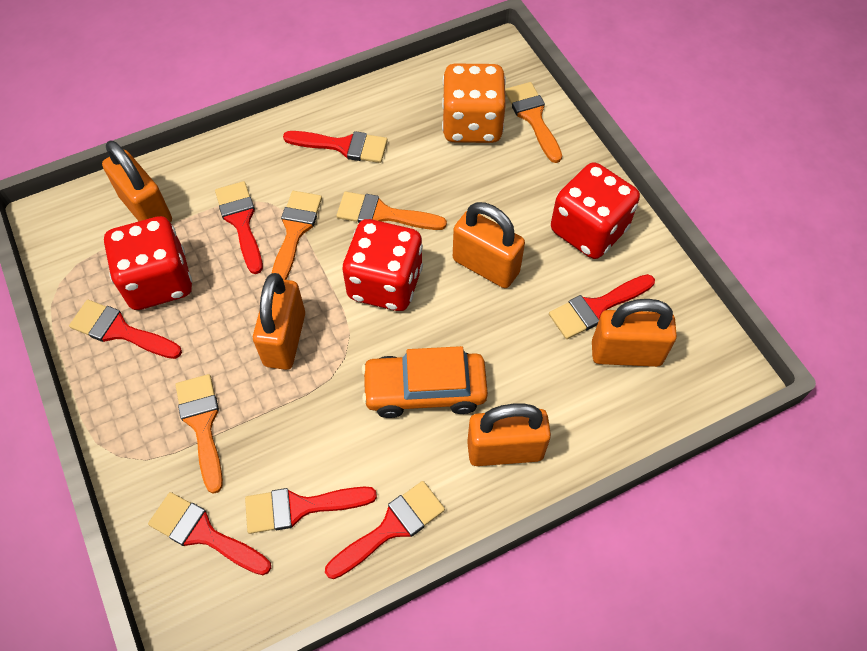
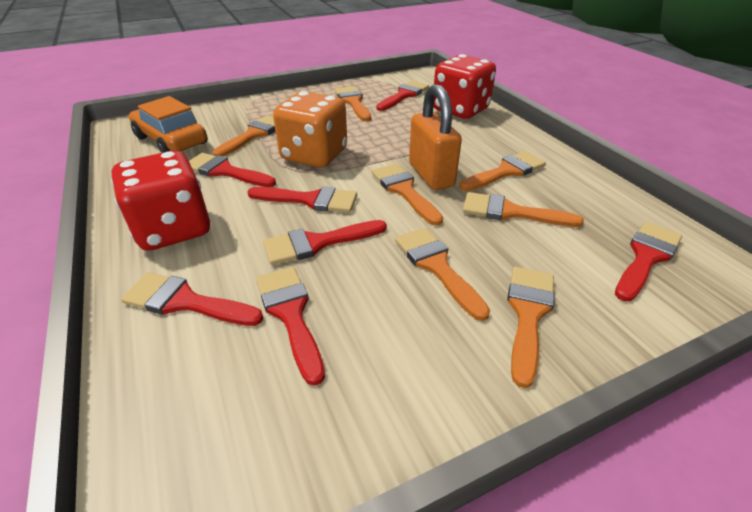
orange brush: [175,374,223,494] [272,191,322,280] [336,192,447,230] [505,82,562,163] = 4 -> [212,115,275,156] [335,86,371,121] [371,164,443,226] [395,228,490,321] [459,151,546,191] [463,192,584,227] [507,267,555,388] = 7
orange padlock: [102,141,172,222] [253,273,305,370] [453,202,525,288] [467,404,551,466] [592,299,677,367] = 5 -> [409,84,462,190] = 1
red dice: [104,216,192,310] [343,219,423,311] [551,162,640,259] = 3 -> [111,151,210,251] [433,54,496,119] = 2

